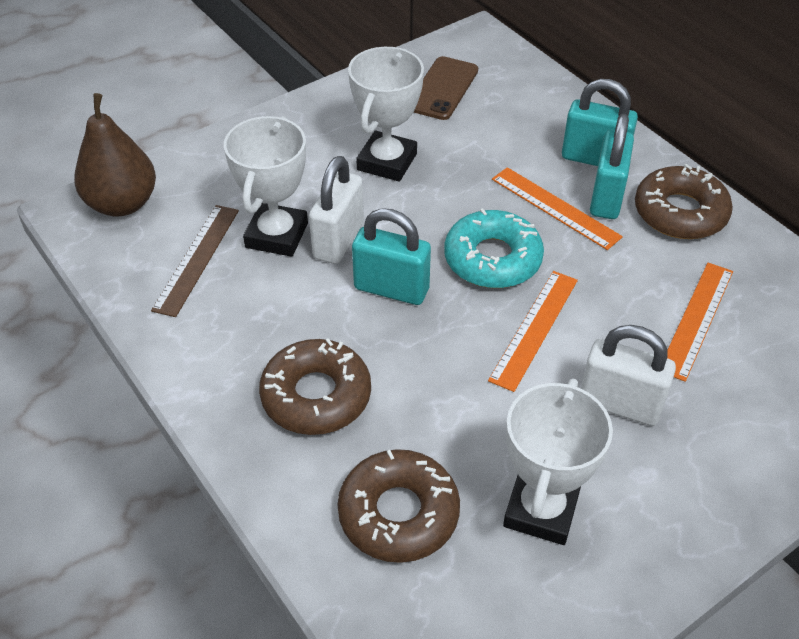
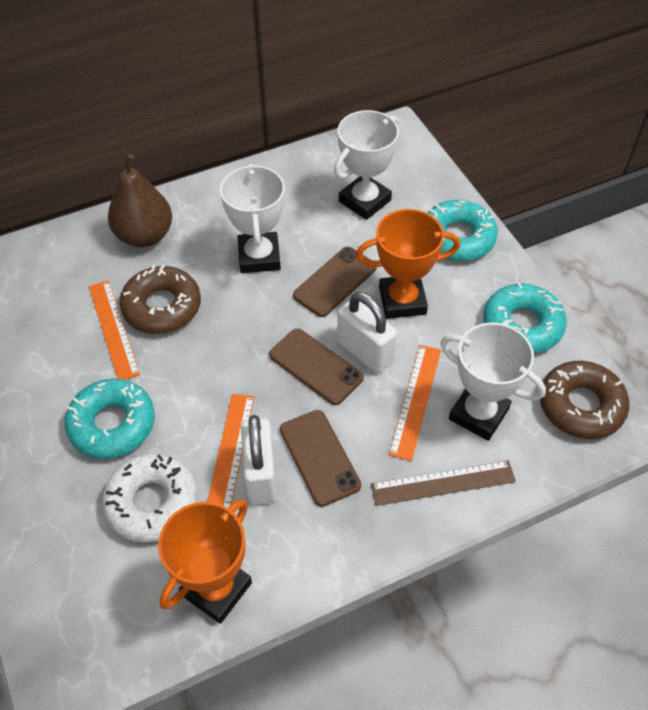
brown donut: [259,338,371,435] [337,449,460,563] [635,164,733,239] = 3 -> [119,265,201,334] [540,361,629,439] = 2
brown phone: [414,56,478,120] = 1 -> [269,329,364,405] [280,410,361,507] [293,247,376,317] = 3
orange trophy: none = 0 -> [158,499,252,624] [356,209,460,319] = 2
turquoise donut: [444,208,544,288] = 1 -> [65,379,155,459] [428,200,498,261] [483,283,567,353] = 3
turquoise padlock: [352,208,431,305] [562,79,638,166] [590,114,634,219] = 3 -> none = 0
white donut: none = 0 -> [102,453,197,543] = 1

